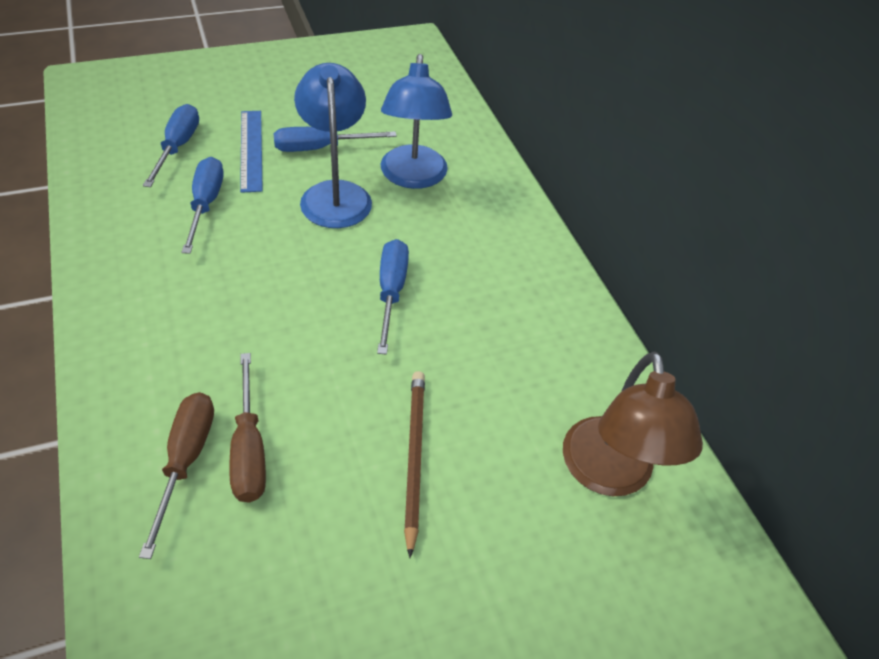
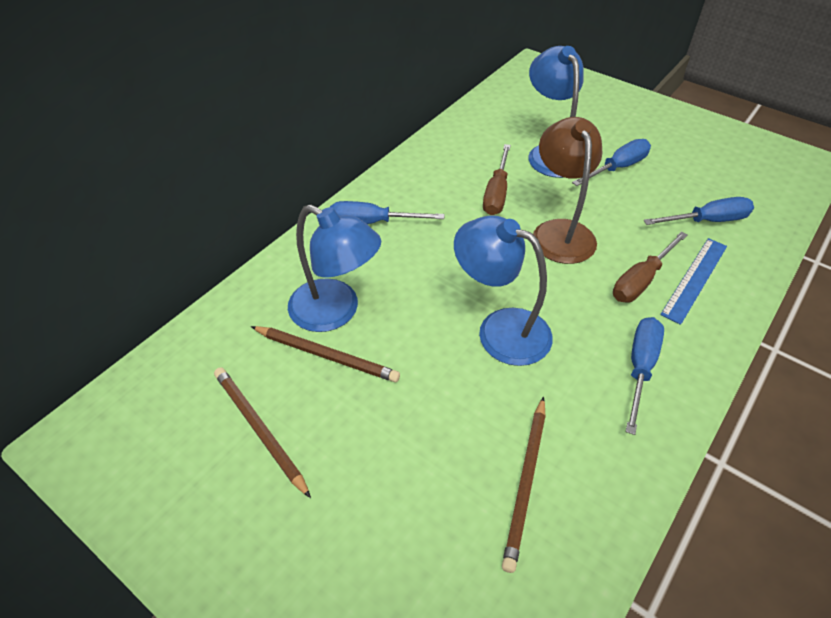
blue lamp: [294,63,372,228] [381,54,452,189] = 2 -> [288,205,381,332] [454,215,553,366] [528,46,584,178] = 3
brown pencil: [404,371,425,558] = 1 -> [214,367,311,498] [251,326,400,382] [502,396,546,573] = 3

